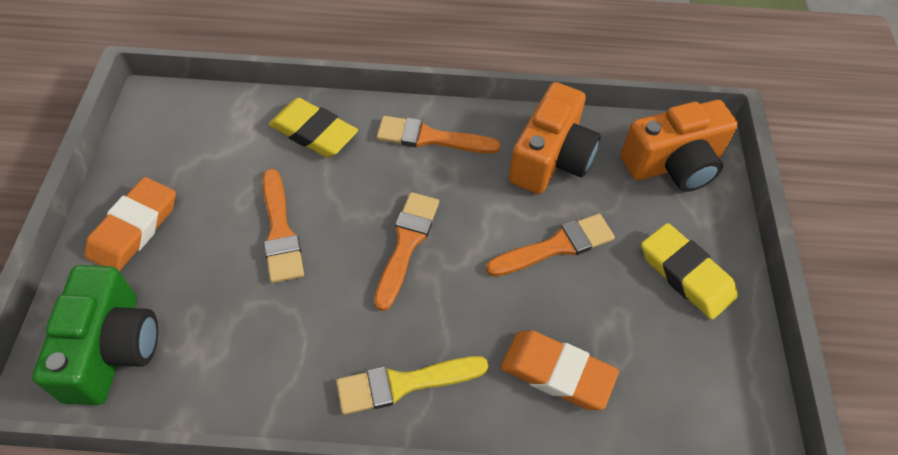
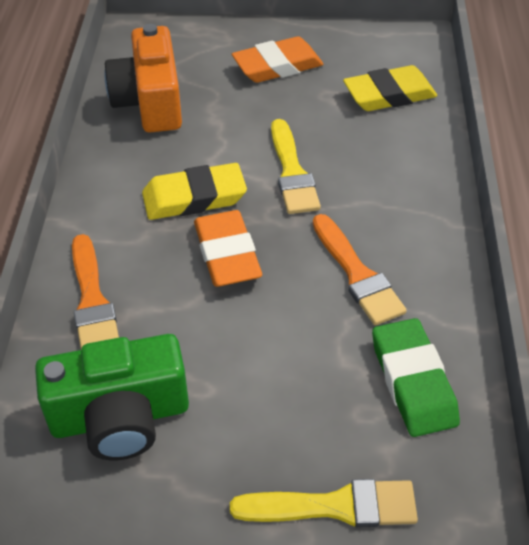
green eraser: none = 0 -> [372,318,460,437] = 1
orange brush: [263,169,304,283] [374,192,439,311] [377,116,501,154] [486,214,615,277] = 4 -> [72,234,119,349] [313,214,407,325] = 2
orange camera: [508,82,601,194] [620,100,738,192] = 2 -> [104,24,182,132] = 1
yellow brush: [336,356,489,415] = 1 -> [230,479,418,528] [271,119,321,214] = 2

